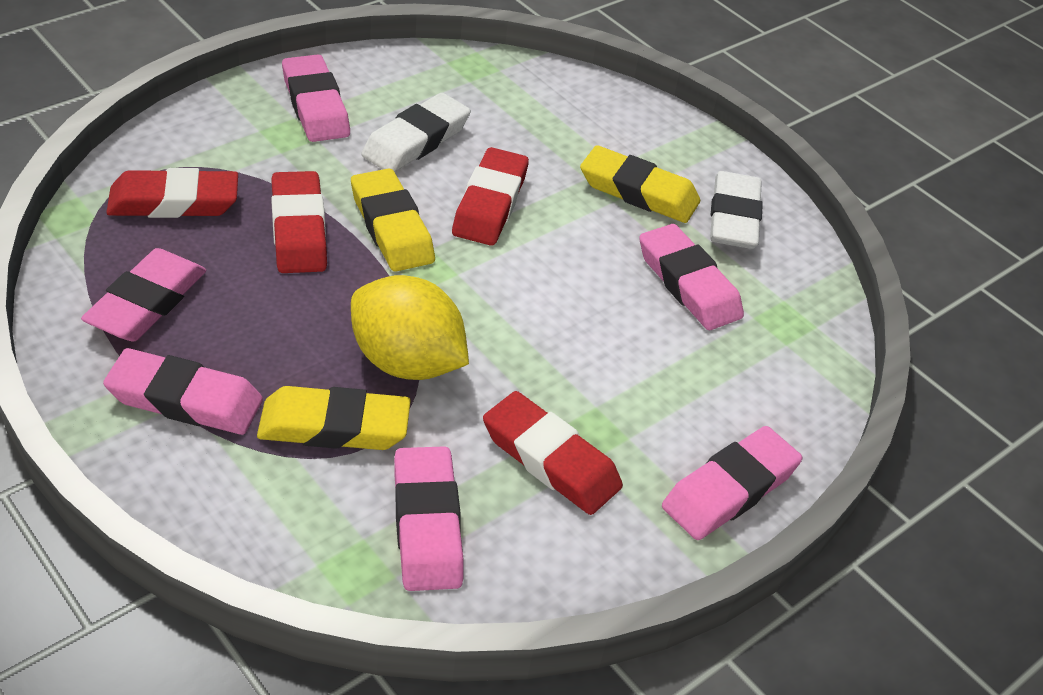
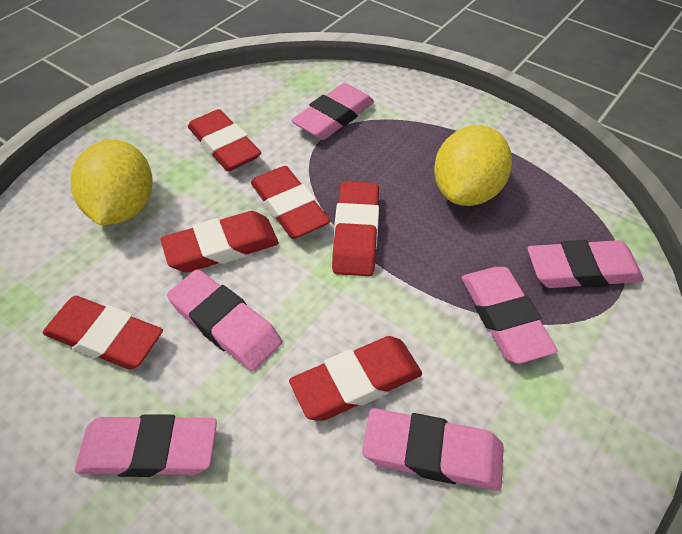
red eraser: [106,168,238,218] [271,171,327,273] [452,147,529,246] [483,391,623,515] = 4 -> [43,296,163,370] [160,211,279,272] [188,109,261,171] [251,166,330,239] [289,336,422,421] [332,181,379,276] = 6
white eraser: [361,93,471,172] [710,171,763,249] = 2 -> none = 0
yellow eraser: [257,386,411,450] [351,168,435,272] [580,145,700,223] = 3 -> none = 0
yellow lemon: [351,275,469,380] = 1 -> [70,139,153,225] [434,125,512,206] = 2

